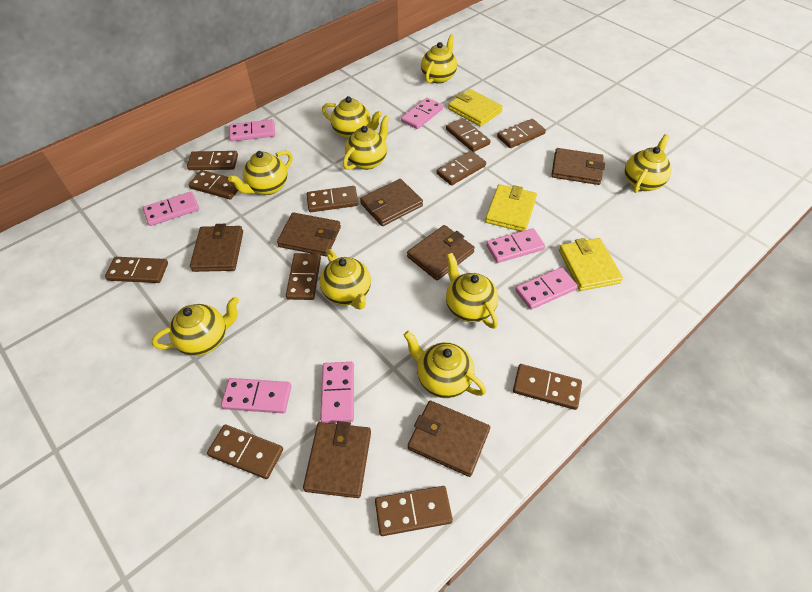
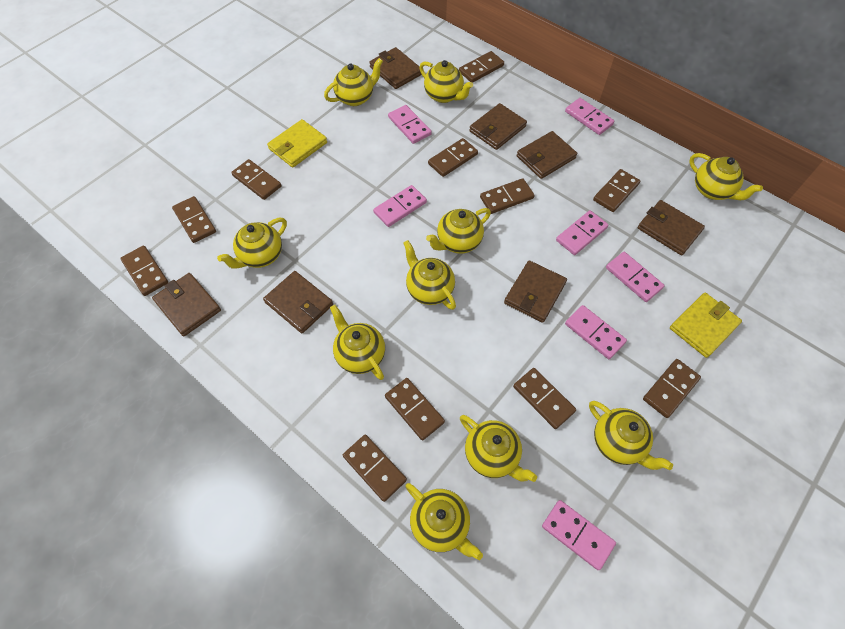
yellow teapot: [151,297,239,356] [228,150,293,195] [320,249,371,310] [322,96,382,139] [343,115,390,170] [404,331,486,398] [421,34,457,84] [446,253,498,329] [625,134,672,193] = 9 -> [217,218,287,268] [324,58,383,106] [330,305,385,380] [404,240,456,310] [405,483,483,560] [419,60,473,103] [426,208,491,254] [460,415,537,482] [589,401,673,470] [689,153,763,200] = 10
yellow wallet: [448,89,503,127] [485,184,537,231] [559,238,623,291] = 3 -> [267,119,327,168] [670,293,742,358] = 2

